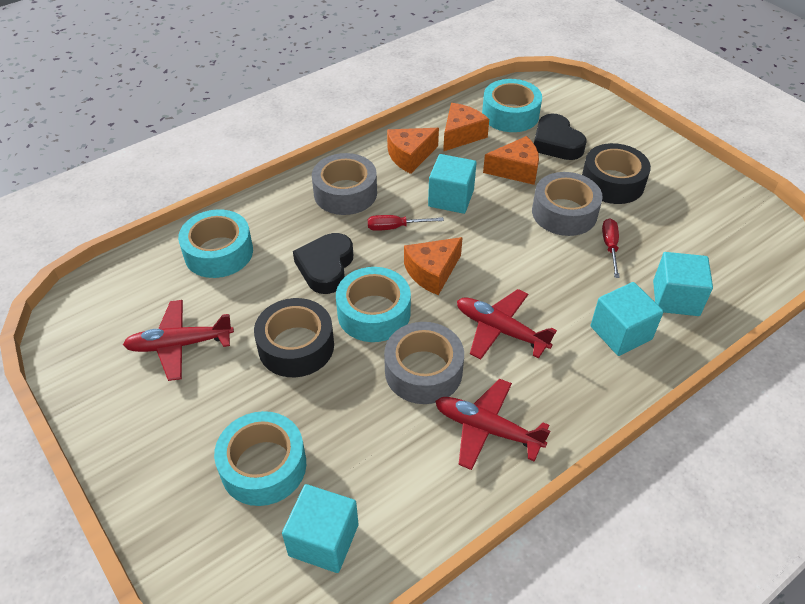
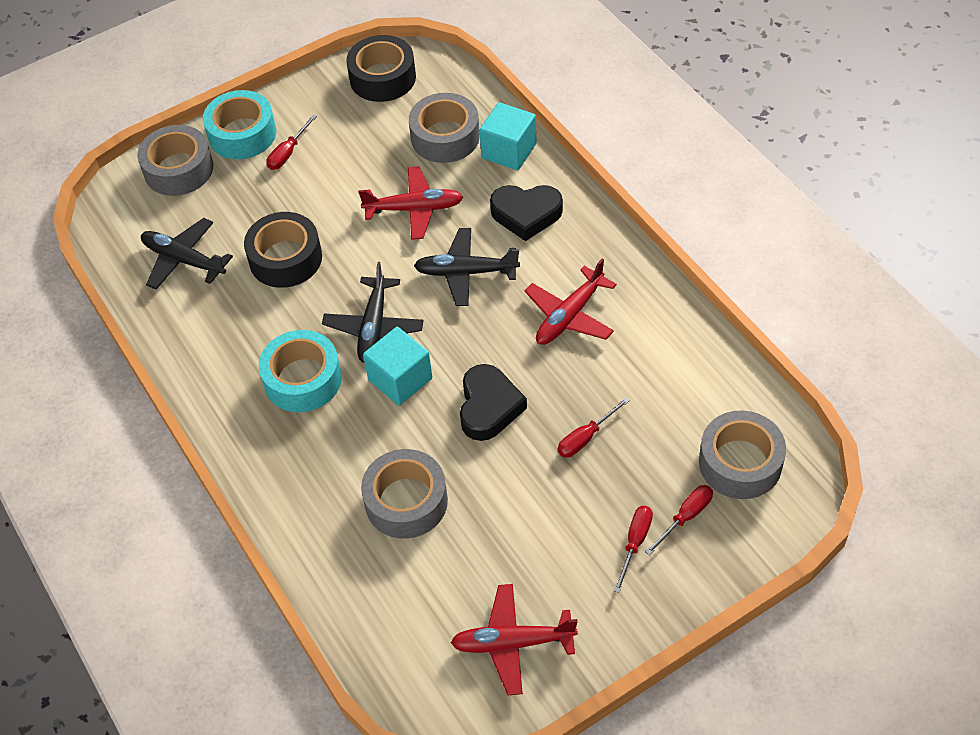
black plane: none = 0 -> [141,218,233,290] [322,262,424,363] [414,228,520,306] = 3
grey tape: [312,153,377,215] [384,322,464,404] [532,172,603,236] = 3 -> [137,125,213,196] [361,449,448,539] [409,93,480,163] [699,411,786,499] = 4
orange cheese: [387,128,439,174] [404,237,463,295] [443,103,489,151] [483,136,539,185] = 4 -> none = 0
red screwdriver: [368,215,444,231] [602,218,620,278] = 2 -> [266,115,317,170] [558,397,630,458] [614,506,653,593] [645,485,713,555] = 4
turquoise cube: [282,484,358,573] [428,154,476,214] [591,282,664,356] [653,252,713,316] = 4 -> [363,327,433,406] [480,102,536,170] = 2
turquoise tape: [178,209,253,278] [214,411,306,506] [336,267,411,342] [482,79,542,132] = 4 -> [203,90,276,159] [259,330,342,412] = 2

